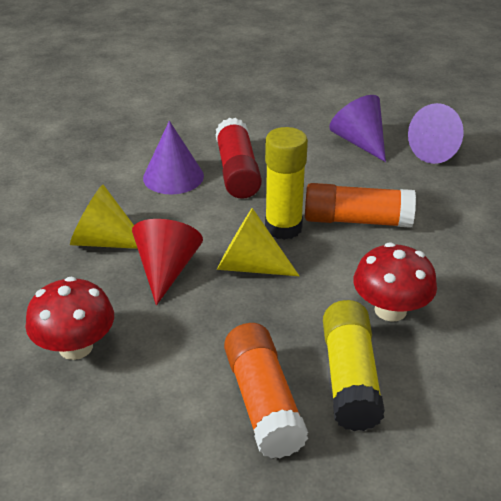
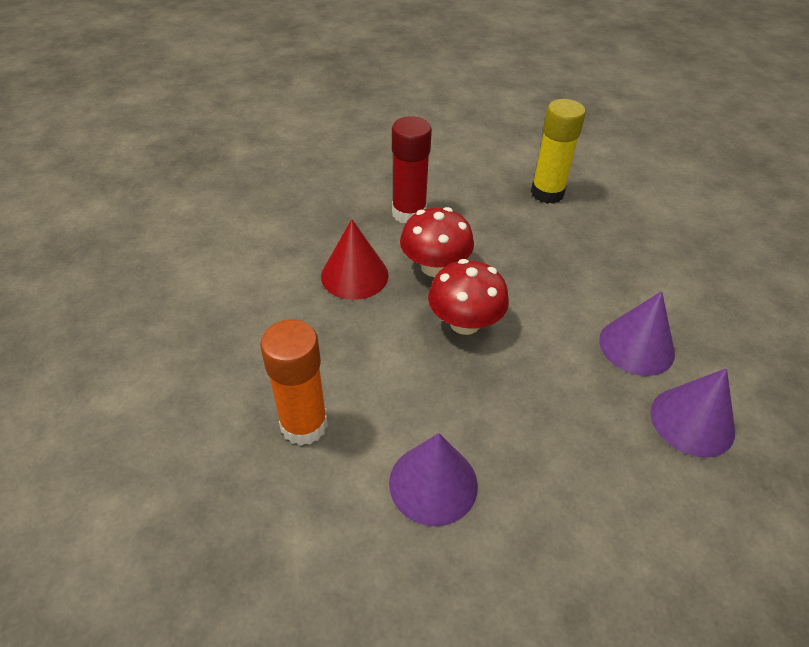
orange glue stick: [224,323,308,458] [305,183,416,228] = 2 -> [260,319,328,446] = 1
yellow cone: [70,185,138,249] [217,208,299,276] = 2 -> none = 0
yellow glue stick: [265,127,308,240] [323,300,385,431] = 2 -> [531,99,586,204] = 1

